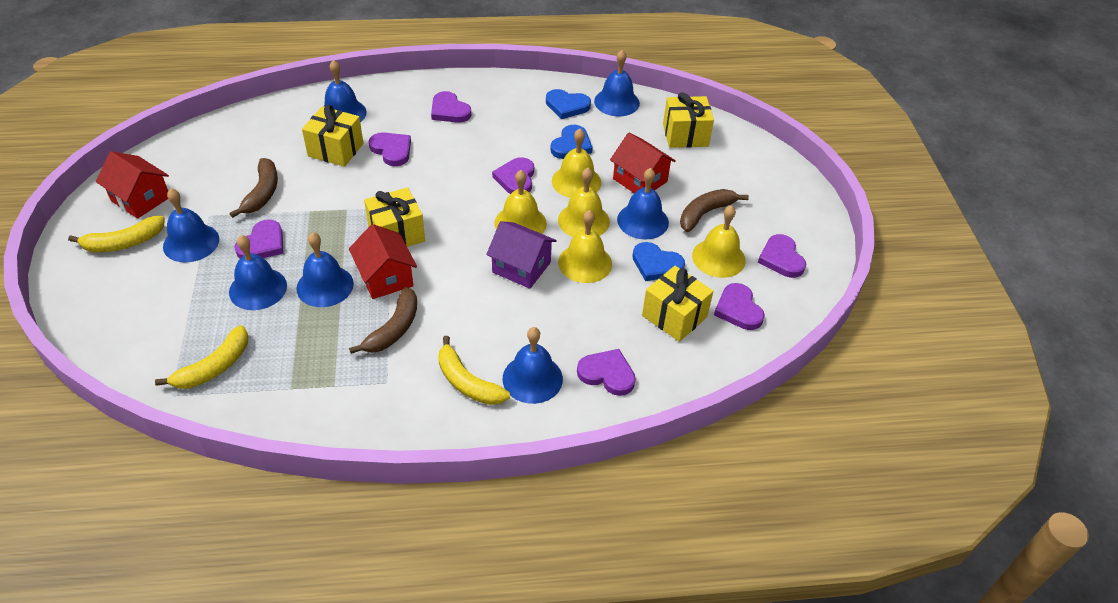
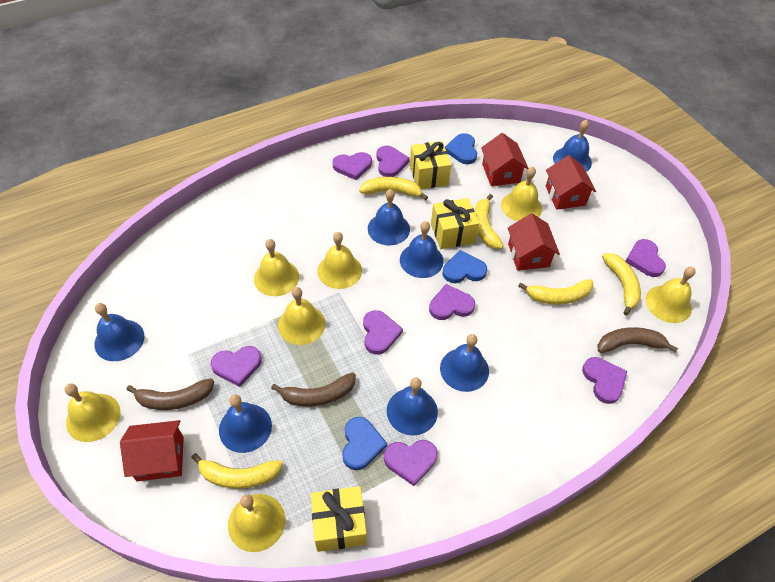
purple heart: [234,220,283,258] [369,132,411,166] [431,91,471,123] [492,157,534,194] [577,349,636,396] [714,283,765,330] [758,234,806,278] = 7 -> [210,346,262,387] [333,152,372,180] [363,310,403,355] [376,146,410,177] [384,440,438,486] [429,284,475,320] [582,357,627,404] [626,239,666,277] = 8
purple house: [486,221,557,289] = 1 -> none = 0
red house: [96,151,169,219] [349,224,417,299] [610,133,676,193] = 3 -> [120,420,184,481] [481,133,528,186] [508,213,560,271] [546,155,596,210] = 4
yellow banana: [68,215,165,252] [155,325,248,389] [438,336,510,405] = 3 -> [191,453,283,489] [359,177,428,200] [475,194,504,249] [518,279,593,305] [602,253,641,316] = 5
yellow bell: [494,170,547,234] [552,129,601,198] [558,168,610,237] [558,210,612,283] [692,205,746,278] = 5 -> [64,383,121,442] [228,494,285,552] [254,239,299,296] [278,287,326,345] [318,232,362,289] [501,167,542,221] [645,267,696,323] = 7
yellow gift: [302,105,363,167] [364,187,425,247] [642,266,713,342] [663,92,714,148] = 4 -> [311,486,366,552] [410,141,451,189] [431,198,479,249] = 3

